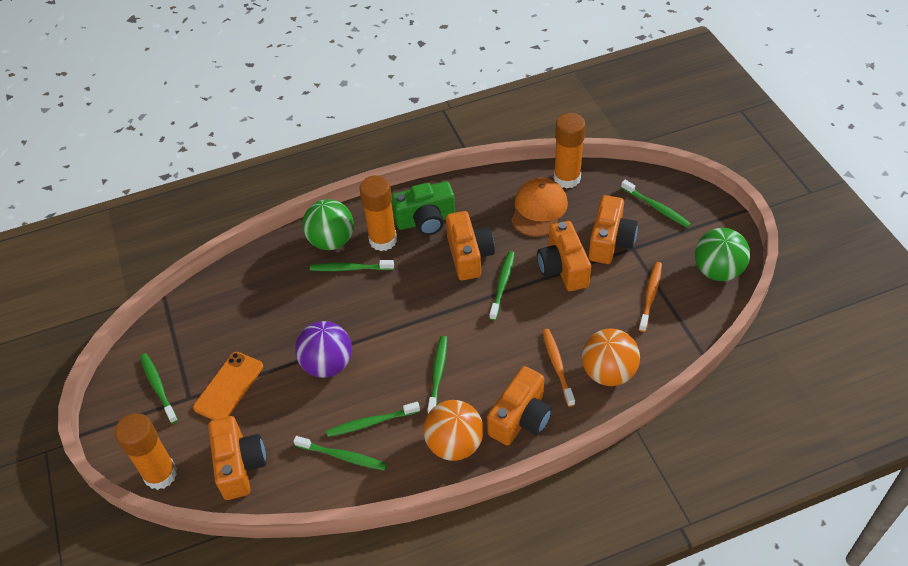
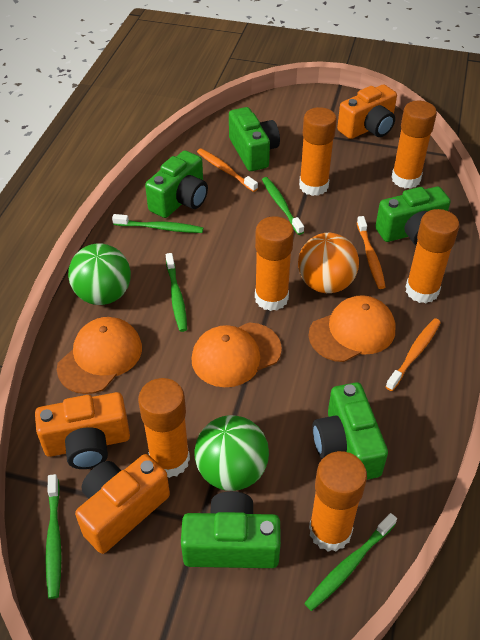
green camera: [392,181,455,235] = 1 -> [145,150,208,218] [181,491,281,568] [229,107,280,171] [312,383,388,480] [375,186,451,245] = 5
green toothbrush: [140,353,178,424] [293,436,387,471] [310,260,394,271] [326,402,420,437] [427,336,447,413] [489,251,515,320] [621,180,691,228] = 7 -> [45,474,61,599] [112,214,203,233] [166,253,187,332] [262,177,304,235] [304,513,397,611] = 5
orange ball: [424,400,484,461] [582,328,640,386] = 2 -> [298,233,359,293] = 1
orange camera: [208,416,266,500] [446,211,495,280] [487,366,552,446] [537,221,591,291] [589,195,638,264] = 5 -> [35,392,130,469] [75,454,170,554] [337,84,397,139] = 3
orange cap: [511,178,568,237] = 1 -> [57,317,142,394] [192,323,282,387] [308,295,396,362] = 3
orange glue stick: [114,413,177,490] [359,175,397,251] [554,113,586,188] = 3 -> [138,378,190,478] [255,216,294,311] [299,107,337,196] [309,451,367,552] [391,101,437,189] [406,209,459,303] = 6
orange phone: [193,352,263,420] = 1 -> none = 0
orange toothbrush: [542,329,575,407] [639,262,662,332] = 2 -> [197,149,258,192] [357,216,385,289] [386,318,441,391] = 3
purple ball: [295,321,352,378] = 1 -> none = 0

